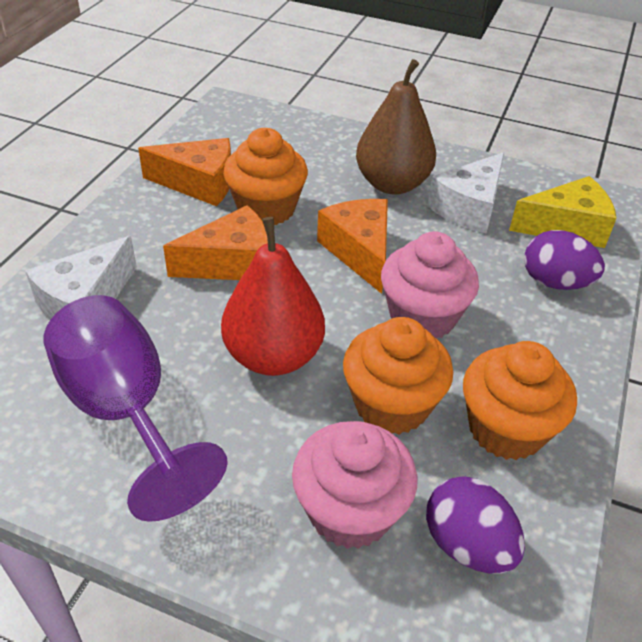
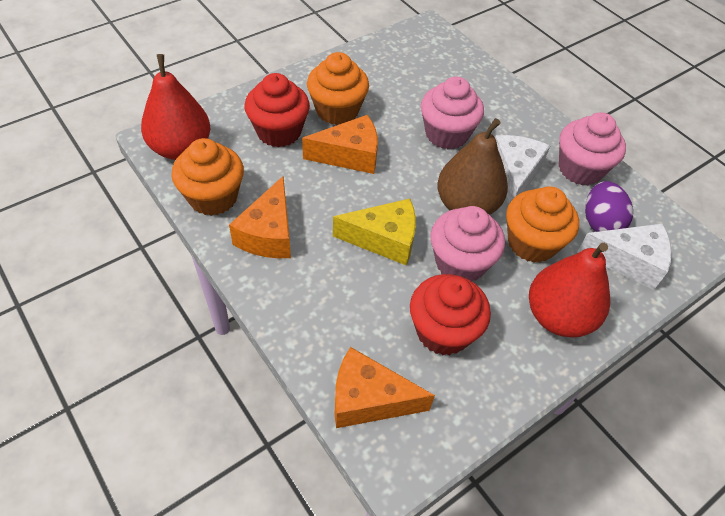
pink cupcake: [292,421,417,549] [381,231,479,338] = 2 -> [421,77,484,149] [431,206,505,281] [559,112,626,186] = 3
purple egg: [426,476,525,574] [524,230,605,290] = 2 -> [585,181,633,232] = 1
purple goblet: [44,295,228,522] = 1 -> none = 0
red cupcake: none = 0 -> [245,73,310,147] [410,274,491,355] = 2
red pear: [221,217,325,376] = 1 -> [141,54,210,160] [529,243,610,338] = 2

